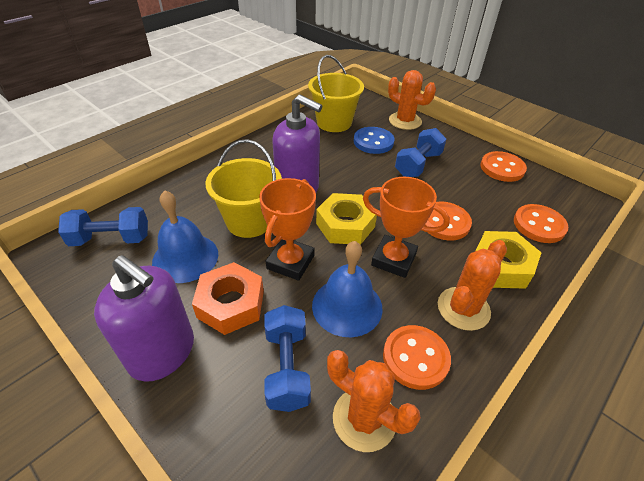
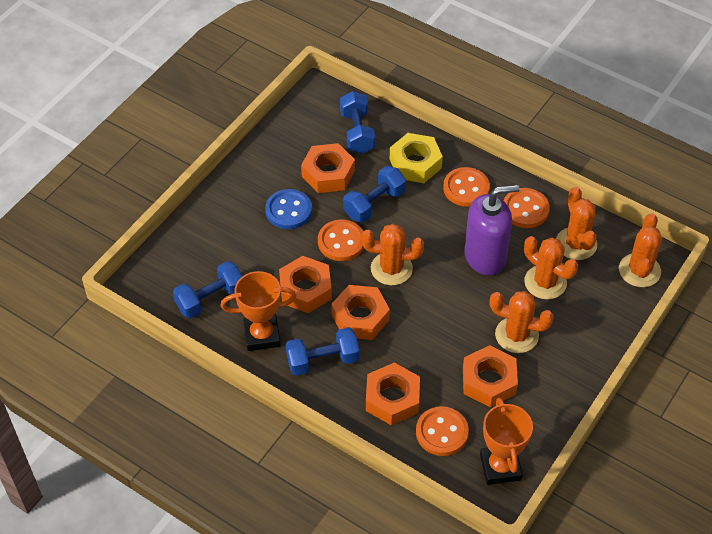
blue bell: [152,190,218,283] [312,241,383,337] = 2 -> none = 0
blue dumbbell: [58,207,148,246] [264,305,311,412] [395,128,446,177] = 3 -> [173,261,242,319] [286,327,360,376] [340,91,375,154] [343,166,406,222] = 4
orange cactus: [327,350,421,452] [388,70,436,130] [438,240,507,331] = 3 -> [361,224,424,285] [490,291,554,353] [524,236,578,300] [556,187,597,260] [619,213,662,287] = 5
orange nut: [192,262,264,335] = 1 -> [279,256,332,313] [301,143,355,193] [331,285,390,340] [366,363,420,425] [463,345,518,407] = 5
purple soap dispenser: [94,255,194,382] [272,95,322,193] = 2 -> [464,185,520,276] = 1
yellow bucket: [205,139,282,238] [308,55,364,132] = 2 -> none = 0
yellow nut: [316,193,377,245] [476,231,541,289] = 2 -> [390,133,443,183] = 1

